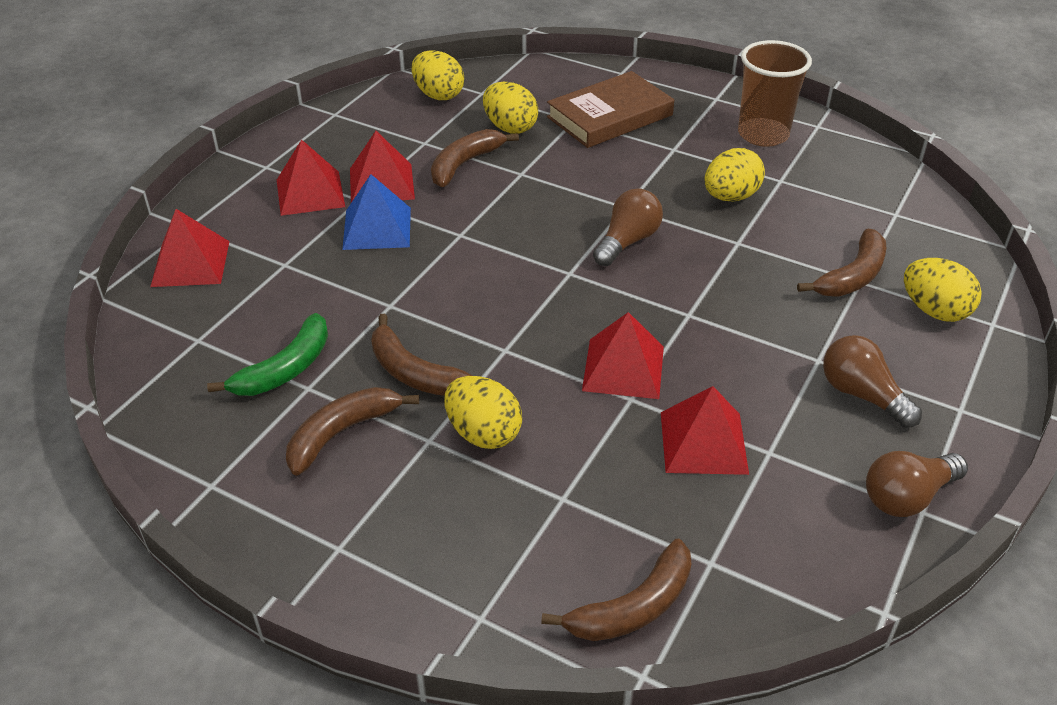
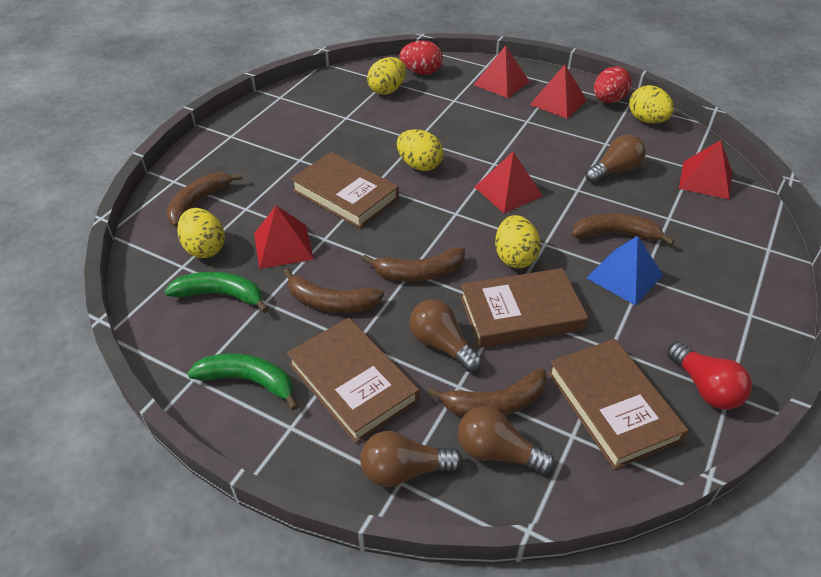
brown book: [547,71,674,148] = 1 -> [287,318,419,443] [291,152,399,228] [460,268,588,348] [548,339,688,470] = 4
brown cup: [738,40,812,147] = 1 -> none = 0
brown light bulb: [593,188,663,266] [823,335,922,428] [866,451,968,517] = 3 -> [360,431,463,487] [409,299,482,372] [458,406,555,474] [585,134,646,183] = 4
green banana: [207,313,328,396] = 1 -> [164,272,269,313] [187,353,298,410] = 2
red egg: none = 0 -> [399,41,443,75] [594,66,632,103] = 2
red light bulb: none = 0 -> [667,342,752,409] = 1

